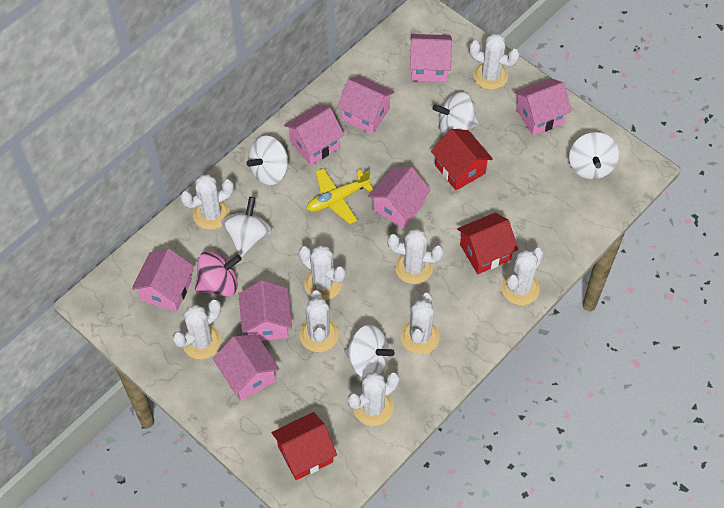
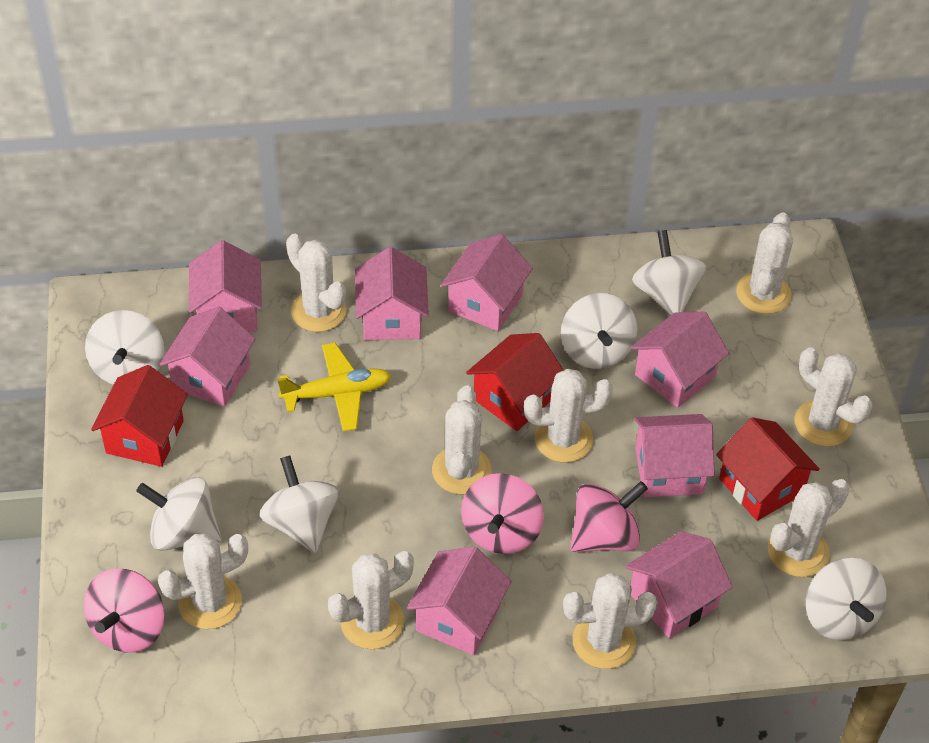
pink spinning top: [195,251,242,297] = 1 -> [84,569,165,653] [461,473,544,554] [570,481,648,552] = 3
white spinning top: [222,197,272,257] [246,136,288,185] [344,325,395,378] [433,92,479,136] [569,132,619,179] = 5 -> [85,310,164,385] [136,477,222,551] [259,456,340,553] [561,293,637,369] [632,230,707,315] [806,558,886,640] = 6

